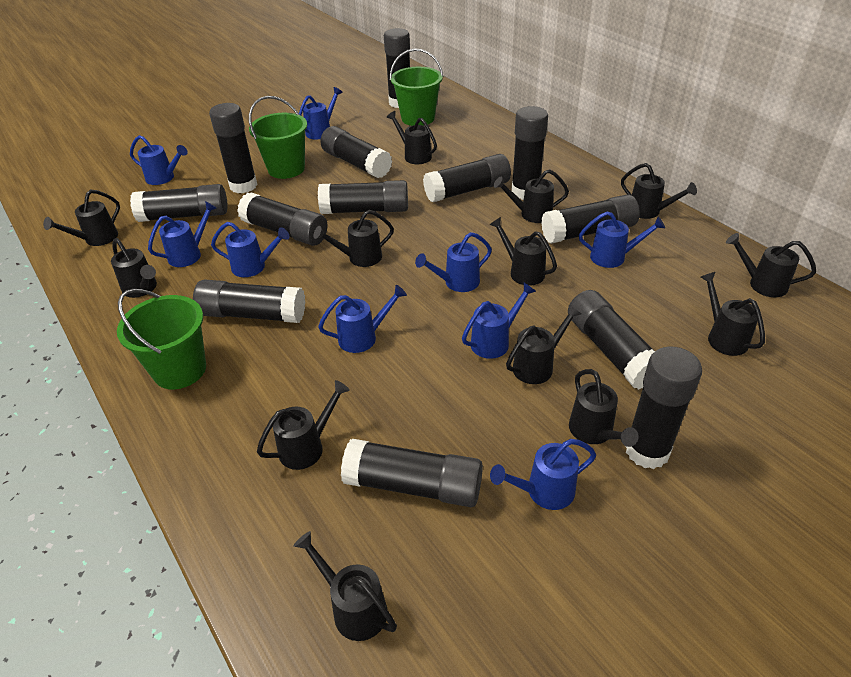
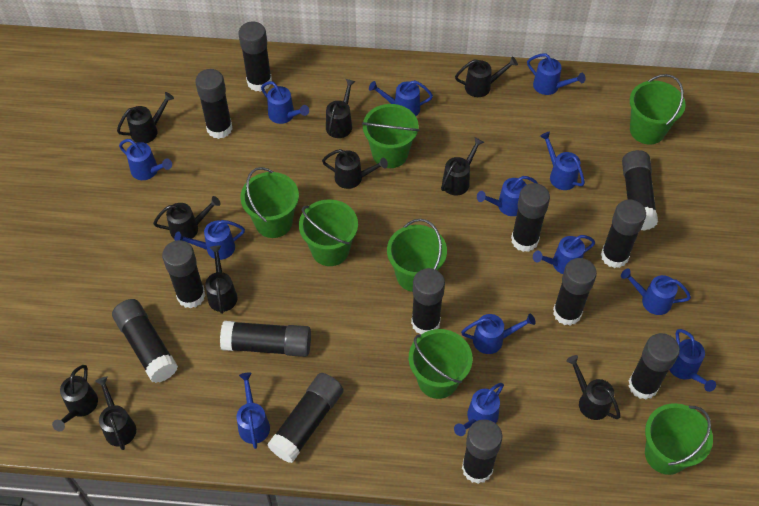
black watering can: [43,190,120,246] [111,238,157,298] [257,380,350,470] [293,531,397,641] [313,210,394,267] [387,111,437,164] [489,217,557,286] [494,169,569,223] [506,305,581,384] [569,369,639,447] [621,163,697,219] [701,272,765,356] [726,233,816,297] = 13 -> [52,365,98,431] [95,376,136,450] [117,92,174,143] [153,196,221,241] [205,245,237,314] [322,149,388,189] [326,79,356,138] [441,137,484,196] [455,56,518,97] [566,355,621,420] = 10
blue watering can: [130,135,188,185] [148,201,217,267] [211,222,290,277] [299,87,343,139] [318,285,407,353] [415,232,492,292] [462,283,536,359] [490,439,596,510] [579,212,665,268] = 9 -> [119,139,172,180] [174,220,245,260] [237,373,270,449] [261,81,309,124] [369,80,433,116] [454,383,504,436] [461,313,536,354] [477,176,537,216] [527,54,585,95] [533,235,595,274] [540,131,585,190] [621,269,691,315] [669,329,716,392] = 13
green bucket: [117,289,206,389] [249,96,307,179] [390,48,443,126] = 3 -> [240,167,299,238] [299,199,358,266] [362,104,419,168] [387,219,447,292] [409,329,473,399] [630,74,686,145] [645,403,713,475] = 7

